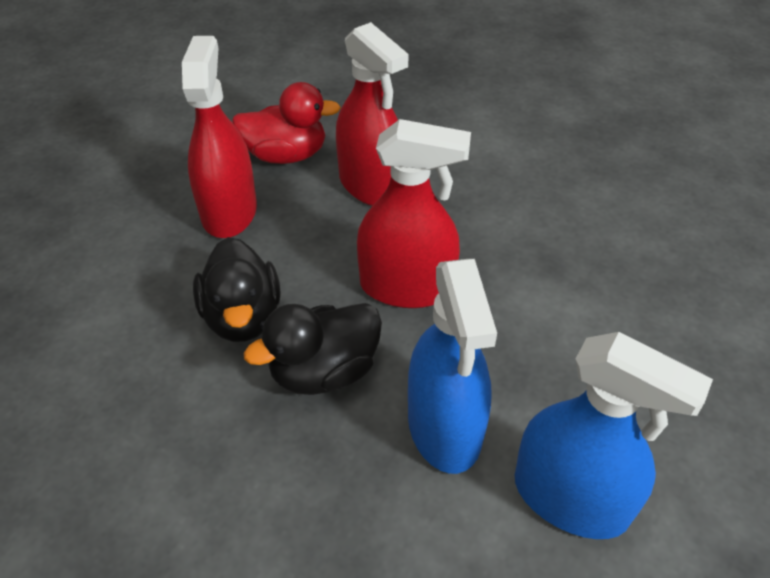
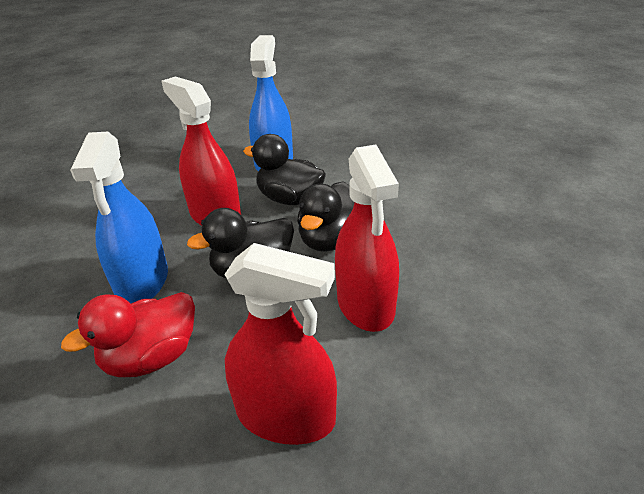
black duck: [193,237,281,342] [244,303,382,395] = 2 -> [187,208,294,279] [243,134,326,205] [297,182,355,252] = 3

